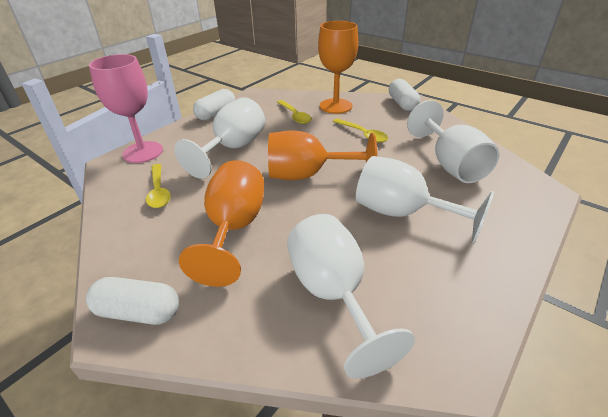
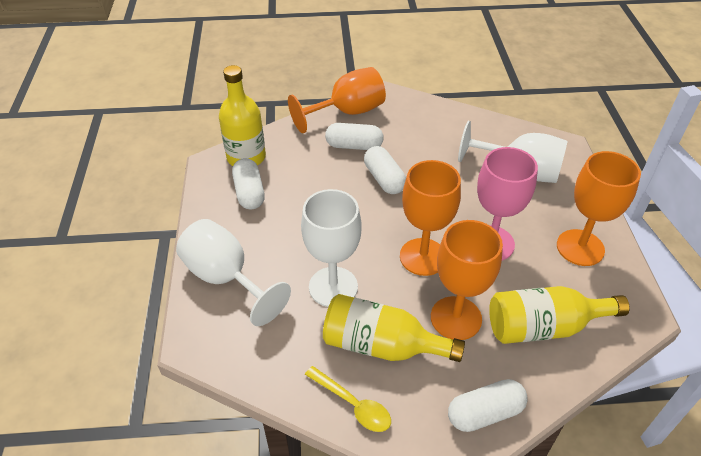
orange goblet: [179,160,264,287] [268,131,377,180] [318,21,358,114] = 3 -> [288,67,386,133] [400,160,461,276] [431,220,503,340] [557,151,641,266] = 4
white capsule: [86,277,179,325] [193,89,235,120] [389,79,420,111] = 3 -> [232,158,265,209] [325,123,384,150] [364,146,406,194] [448,379,528,432] = 4
white goblet: [174,97,265,179] [287,214,415,378] [356,156,494,244] [407,100,499,183] = 4 -> [176,219,291,326] [301,189,362,307] [458,121,567,183] = 3
yellow bottle: none = 0 -> [219,65,266,166] [323,294,465,362] [489,286,630,344] = 3
yellow spoon: [146,164,171,208] [277,100,312,124] [333,118,388,143] = 3 -> [305,366,391,432] = 1

